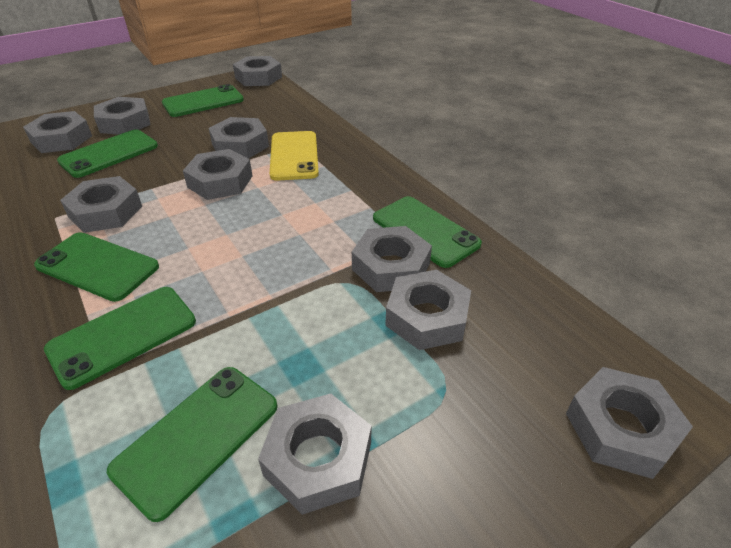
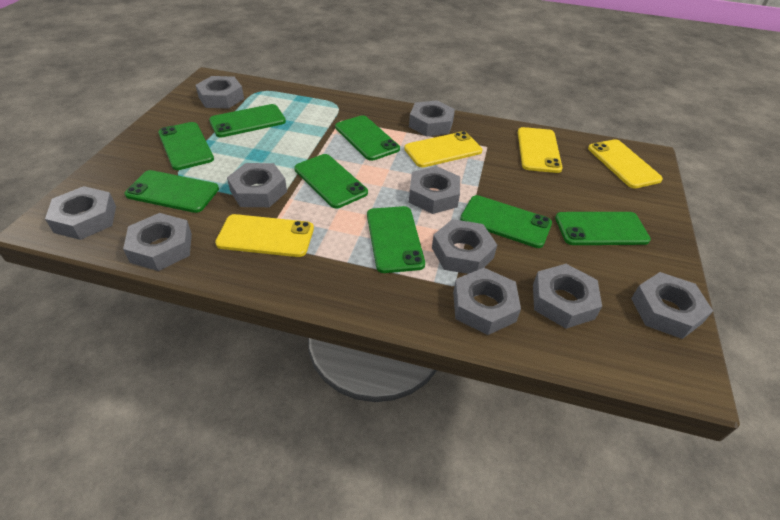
green phone: [34,232,159,302] [44,287,196,390] [57,129,158,178] [107,367,278,522] [162,84,244,117] [373,196,482,268] = 6 -> [125,170,219,213] [158,122,214,170] [209,104,286,137] [294,154,368,208] [335,115,400,161] [367,206,425,273] [460,195,552,248] [555,212,651,245] = 8
yellow phone: [270,131,319,181] = 1 -> [215,214,314,257] [404,131,482,168] [518,127,563,173] [588,139,663,188] = 4

